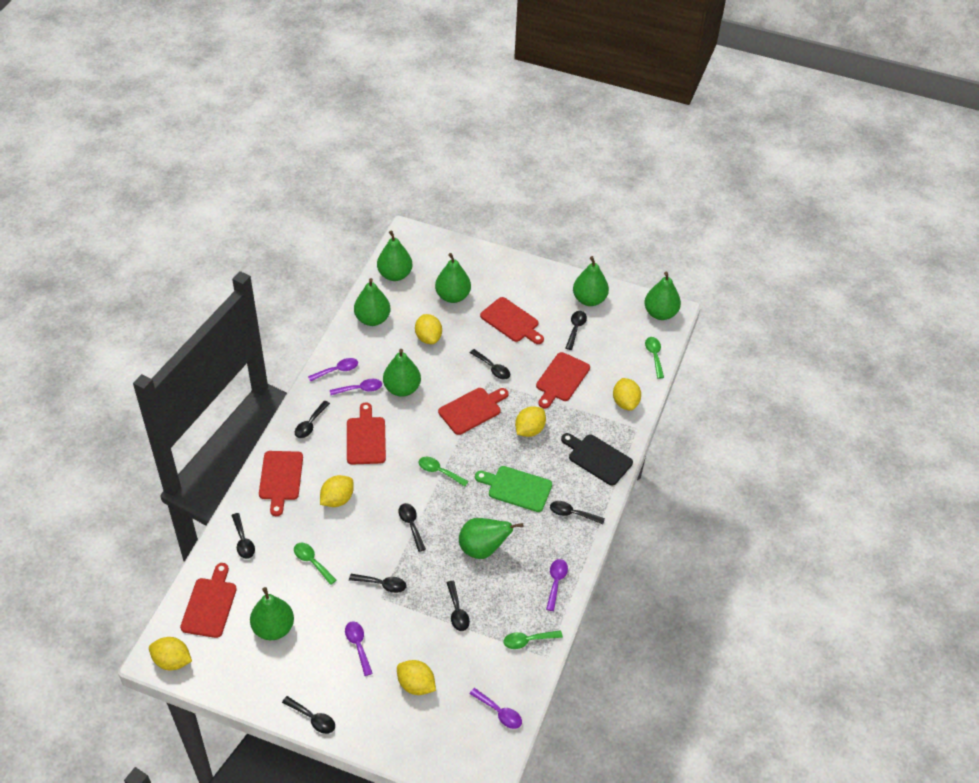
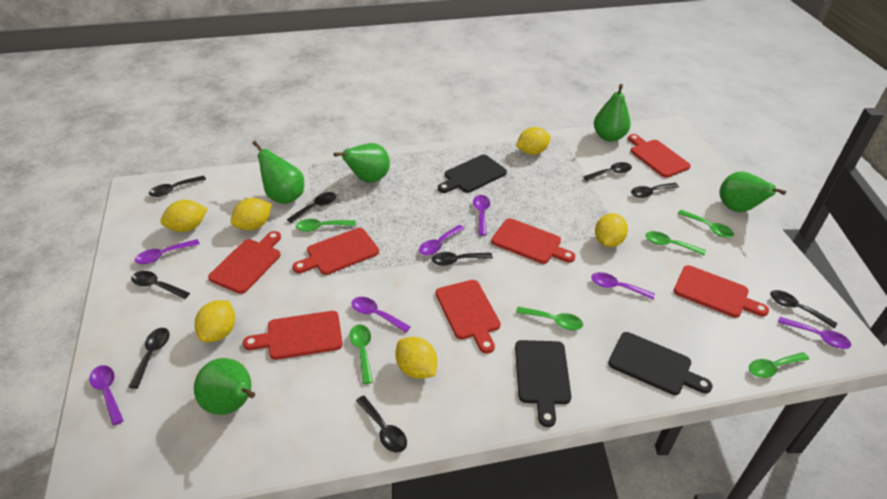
black cutting board: [561,433,633,486] = 1 -> [438,155,507,193] [515,340,571,427] [608,332,713,395] = 3
green cutting board: [475,466,552,512] = 1 -> none = 0
green pear: [250,587,294,640] [354,278,390,326] [377,230,412,281] [383,349,421,396] [435,253,471,303] [459,518,523,559] [573,256,609,306] [644,272,681,320] = 8 -> [194,358,255,415] [252,141,304,204] [333,143,390,183] [594,84,631,142] [720,171,786,212] = 5
green spoon: [294,543,336,585] [418,457,469,486] [503,630,563,649] [645,337,664,379] = 4 -> [296,219,356,232] [349,325,373,384] [516,307,583,330] [645,231,706,256] [678,210,734,238] [749,352,809,378] = 6
purple spoon: [308,358,358,382] [330,379,382,395] [345,621,373,676] [469,688,522,729] [546,559,568,611] = 5 -> [89,365,124,426] [135,239,200,264] [351,297,411,333] [419,225,465,256] [473,195,490,236] [591,272,655,300] [778,317,851,349] = 7
red cutting board: [180,563,237,638] [259,451,303,516] [347,402,386,465] [438,388,509,435] [480,297,544,344] [536,352,590,409] = 6 -> [208,231,281,294] [243,311,343,360] [292,228,379,275] [436,280,501,354] [491,218,575,264] [628,134,691,178] [674,265,769,318] = 7

